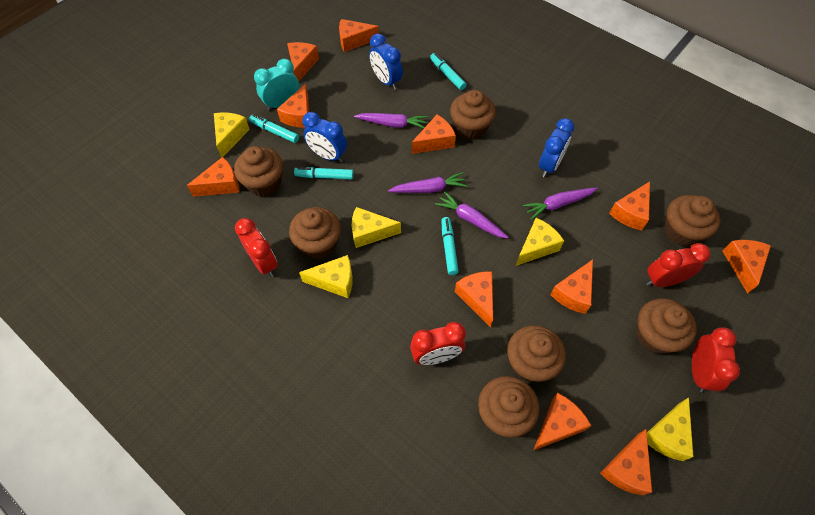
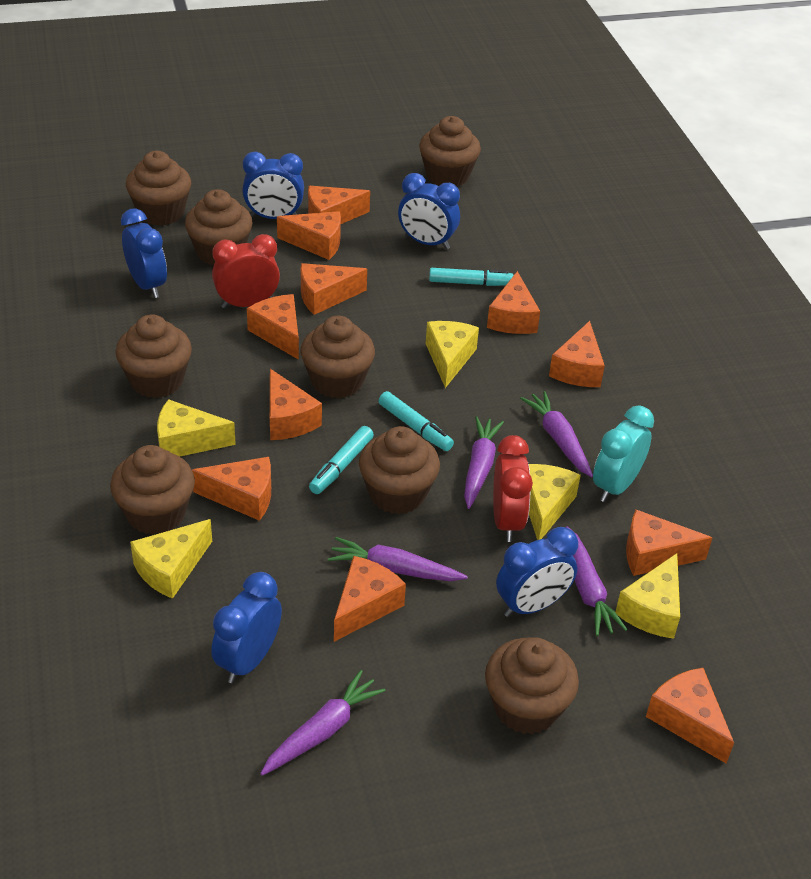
blue clock: [302,112,347,163] [369,33,403,90] [539,118,574,177] = 3 -> [121,208,167,298] [211,572,282,683] [242,152,304,219] [398,173,460,249] [496,527,578,617] = 5
brown cupcake: [234,146,283,197] [289,207,341,259] [450,90,496,140] [478,376,539,437] [507,325,566,382] [636,298,697,354] [664,195,720,246] = 7 -> [110,445,195,535] [115,314,192,398] [126,151,191,226] [185,189,253,265] [300,316,375,398] [359,426,440,514] [419,116,481,187] [485,637,579,734] = 8
purple carrot: [354,113,428,128] [388,172,468,193] [435,192,509,239] [523,188,598,220] = 4 -> [260,670,386,776] [328,537,468,581] [464,416,504,509] [520,391,593,477] [566,526,627,636] = 5
red clock: [235,218,278,277] [410,322,466,365] [646,243,710,287] [692,327,740,392] = 4 -> [212,234,280,309] [493,435,533,542] = 2
turquoise marker: [249,115,299,143] [294,167,354,179] [430,53,466,90] [441,217,459,275] = 4 -> [309,426,374,494] [379,391,454,451] [429,268,514,286] = 3

